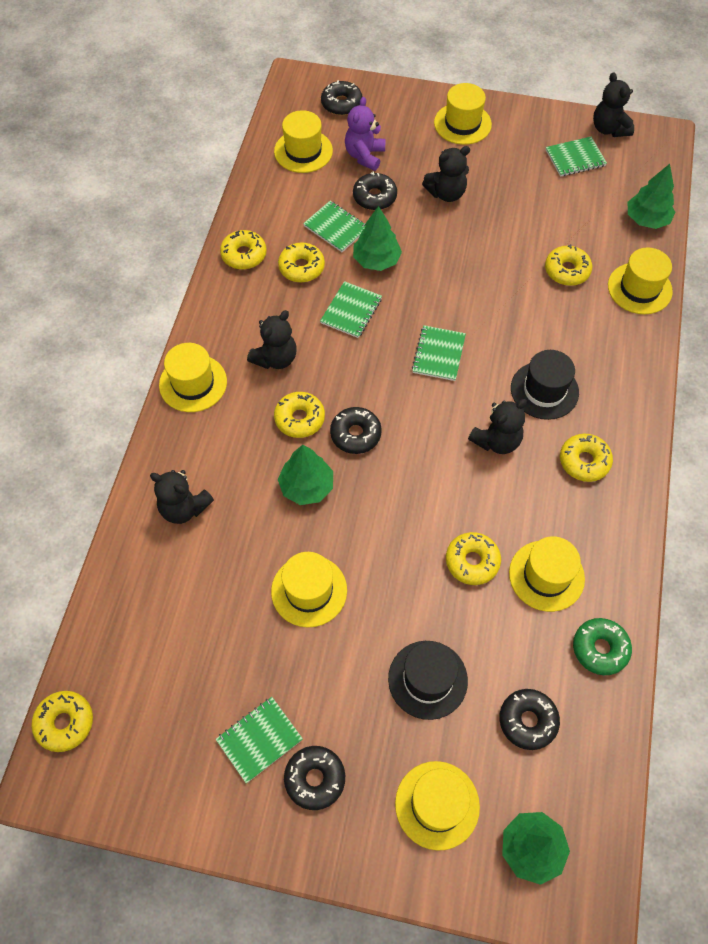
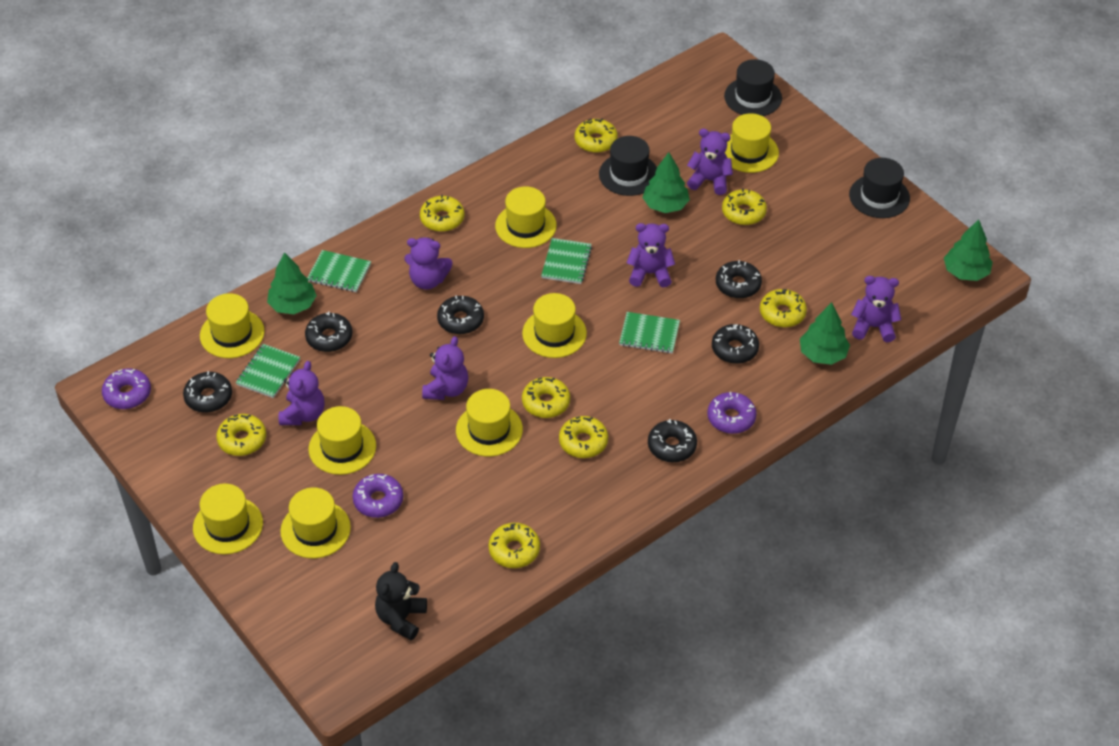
black donut: [284,746,345,810] [321,80,363,115] [330,407,382,454] [353,171,397,210] [499,689,560,750] = 5 -> [183,371,232,413] [305,311,353,352] [437,295,484,334] [648,419,697,462] [712,324,759,364] [716,260,762,299] = 6
black hat: [388,641,468,720] [511,350,579,420] = 2 -> [599,136,657,196] [724,59,782,116] [849,158,910,218] = 3
black teddy bear: [150,470,214,524] [247,310,297,369] [422,146,470,202] [468,399,527,454] [593,72,634,137] = 5 -> [375,562,427,640] = 1
green donut: [573,618,632,675] = 1 -> none = 0
green notebook: [215,697,303,783] [303,201,365,252] [320,281,382,338] [412,325,466,381] [546,137,607,177] = 5 -> [236,344,300,398] [307,250,371,292] [541,238,592,284] [619,312,680,353] = 4
purple donut: none = 0 -> [102,368,151,409] [353,474,403,518] [707,392,757,434] = 3
purple teddy bear: [345,97,385,171] = 1 -> [279,361,325,425] [404,237,452,290] [422,336,468,400] [627,223,675,287] [687,129,733,195] [851,276,901,342] = 6
yellow donut: [31,691,93,752] [220,230,267,269] [274,392,325,438] [278,243,325,283] [446,532,501,585] [545,244,592,286] [560,434,613,482] = 7 -> [216,414,266,456] [420,195,464,232] [488,523,540,568] [522,377,570,418] [559,416,608,458] [575,119,618,153] [722,188,767,225] [760,289,807,327] = 8
yellow hat: [159,343,227,412] [271,552,347,627] [274,110,333,173] [395,761,480,851] [434,83,492,145] [509,536,585,612] [608,247,673,314] = 7 -> [193,483,263,554] [200,293,265,358] [280,487,351,558] [309,406,376,475] [456,389,523,456] [495,186,557,248] [522,293,587,358] [725,113,779,173] = 8

